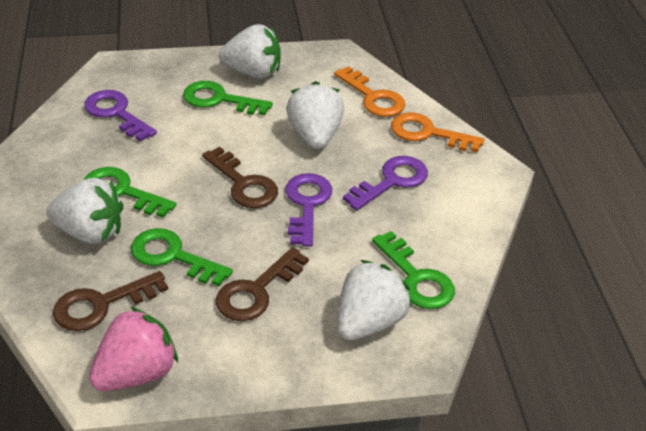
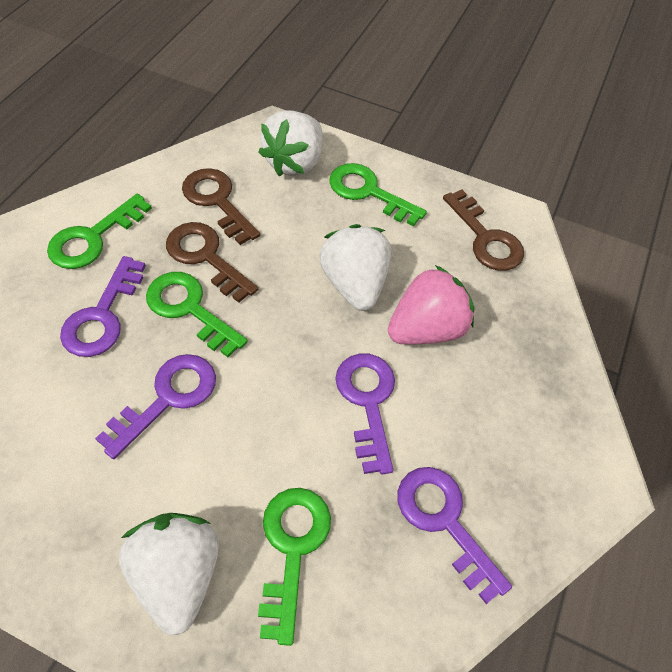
orange key: [334,66,405,117] [391,113,484,152] = 2 -> none = 0
purple key: [84,90,157,142] [285,173,332,247] [343,156,428,211] = 3 -> [60,256,146,357] [95,354,216,459] [335,353,395,475] [398,467,512,604] = 4
white strawberry: [46,178,124,244] [219,24,281,79] [286,81,344,149] [337,260,411,340] = 4 -> [119,513,219,635] [258,110,323,177] [319,224,391,311] = 3

